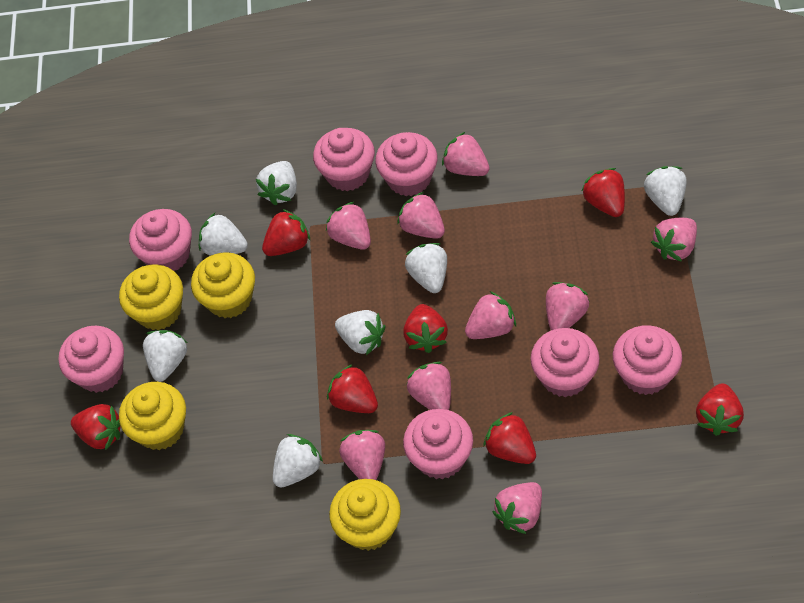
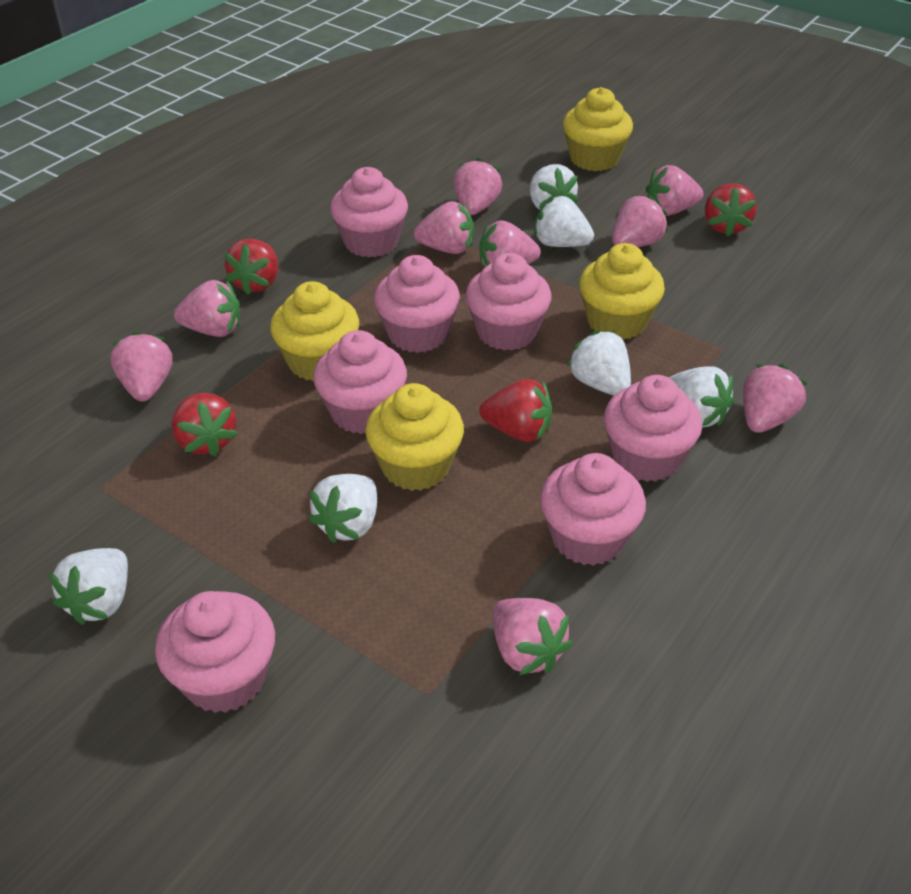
red strawberry: [71,404,121,450] [262,209,310,256] [327,364,378,413] [403,304,448,353] [483,412,536,464] [582,168,625,217] [696,383,744,436] = 7 -> [172,393,238,457] [224,239,278,295] [479,379,552,442] [705,183,757,237] = 4
white strawberry: [143,330,187,382] [199,213,248,255] [256,161,297,206] [273,434,323,488] [335,310,386,355] [405,243,447,293] [644,166,687,216] = 7 -> [49,548,128,625] [308,474,377,543] [530,164,578,210] [534,195,594,247] [567,330,631,395] [669,366,734,427] = 6

